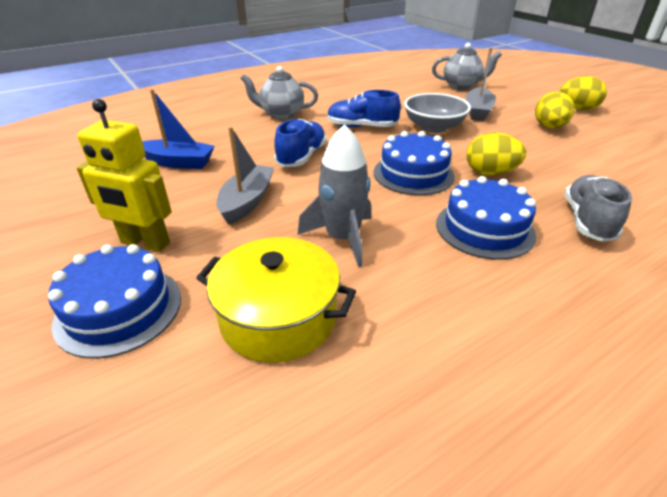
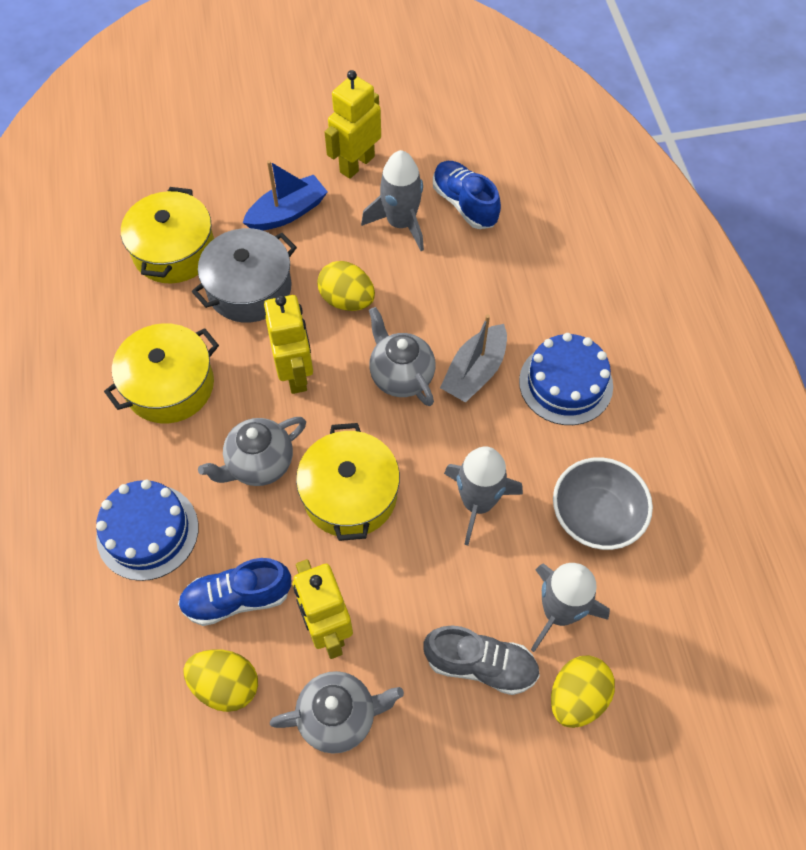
blue cake: [48,244,181,358] [374,131,455,195] [436,176,536,260] = 3 -> [96,480,198,581] [519,333,613,425] = 2
grey boat: [217,126,274,225] [466,47,496,121] = 2 -> [440,314,507,403] = 1
grey pot: none = 0 -> [192,228,297,323] = 1
grey rocket: [298,124,371,267] = 1 -> [361,150,424,251] [444,446,523,545] [531,563,610,652] = 3
grey teapot: [240,66,318,120] [432,43,502,90] = 2 -> [198,417,306,486] [270,671,404,754] [369,307,435,406] = 3
yellow pot: [196,237,356,363] = 1 -> [104,323,219,423] [121,187,214,284] [296,423,400,541] = 3
yellow robot: [76,99,172,252] = 1 -> [264,295,313,394] [292,559,353,659] [325,70,381,179] = 3

